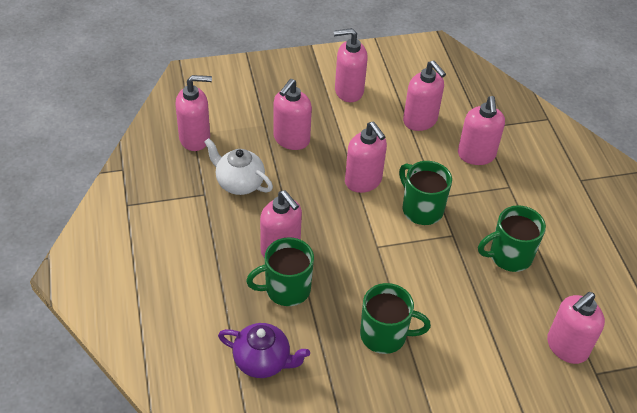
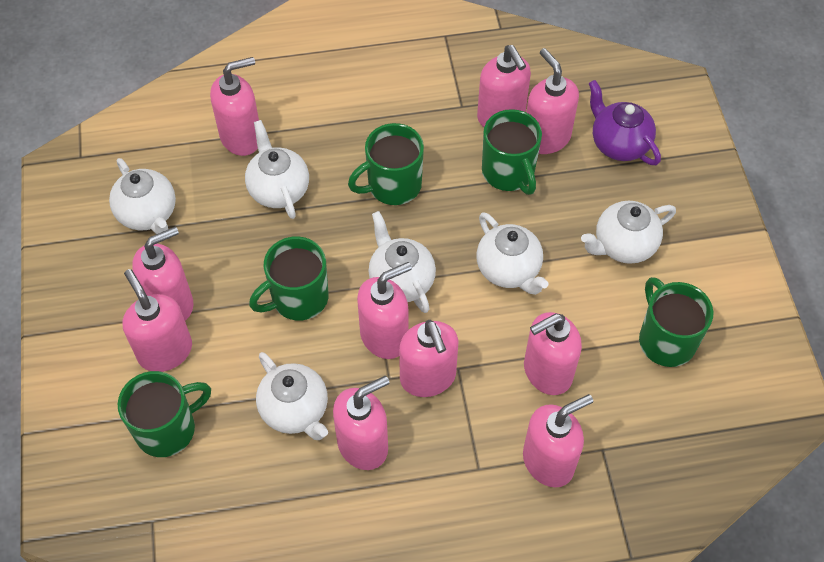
green mug: [246,237,314,306] [360,283,431,354] [399,161,452,225] [478,205,546,272] = 4 -> [118,371,211,457] [249,236,329,321] [348,123,424,205] [482,109,542,195] [639,277,713,367] = 5
pink soap dispenser: [176,75,212,151] [260,190,302,258] [273,79,312,150] [334,28,368,102] [345,122,387,193] [403,60,446,131] [458,96,505,165] [547,292,605,364] = 8 -> [122,269,192,372] [132,226,193,321] [210,57,259,156] [333,376,390,470] [357,262,412,359] [399,320,458,397] [477,45,531,127] [523,394,593,487] [524,312,582,395] [526,48,579,154] = 10
white teapot: [204,138,273,195] = 1 -> [109,158,176,234] [245,120,309,219] [256,352,328,440] [368,211,436,313] [476,212,548,295] [581,201,676,264] = 6

